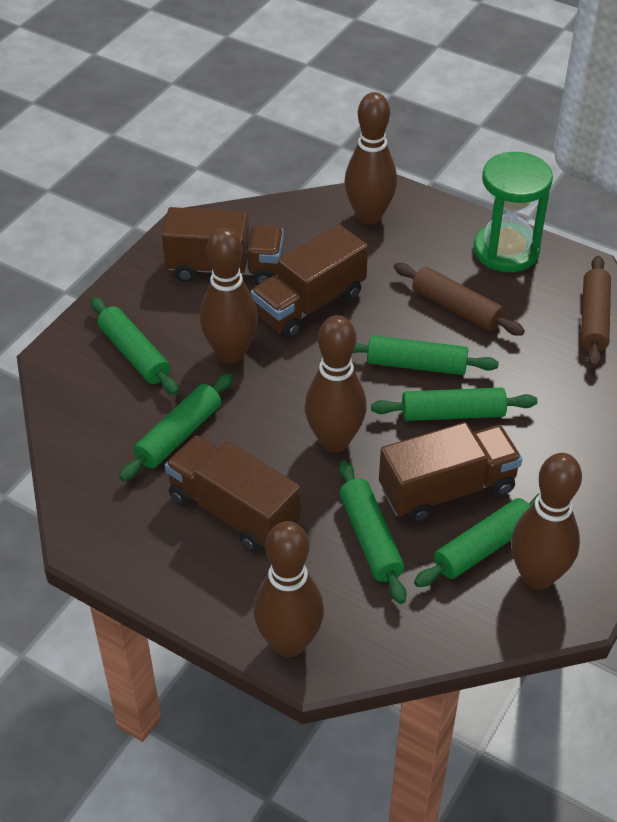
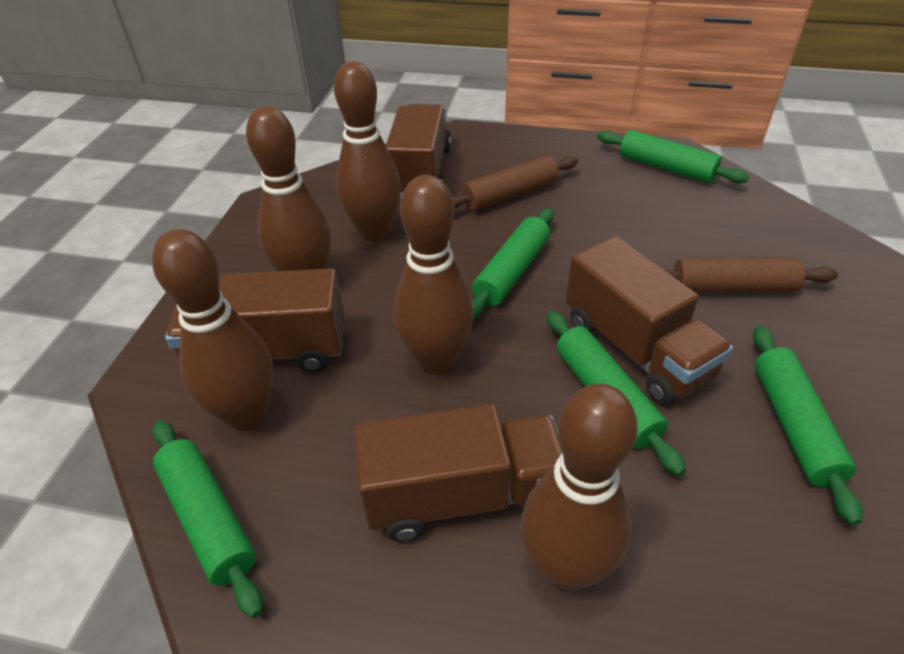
green hourglass: [474,152,553,272] = 1 -> none = 0
green rolling pin: [91,297,179,395] [119,373,233,481] [339,460,406,604] [353,335,499,375] [371,387,537,421] [414,493,539,587] = 6 -> [152,420,263,618] [472,208,554,319] [547,311,686,476] [597,130,749,183] [753,326,863,525] = 5

